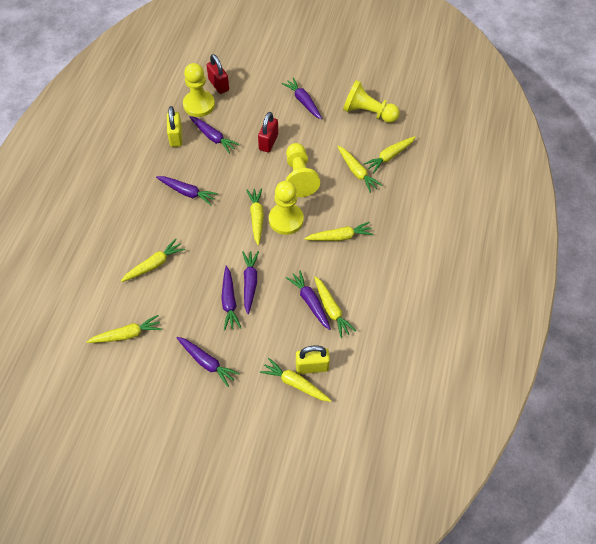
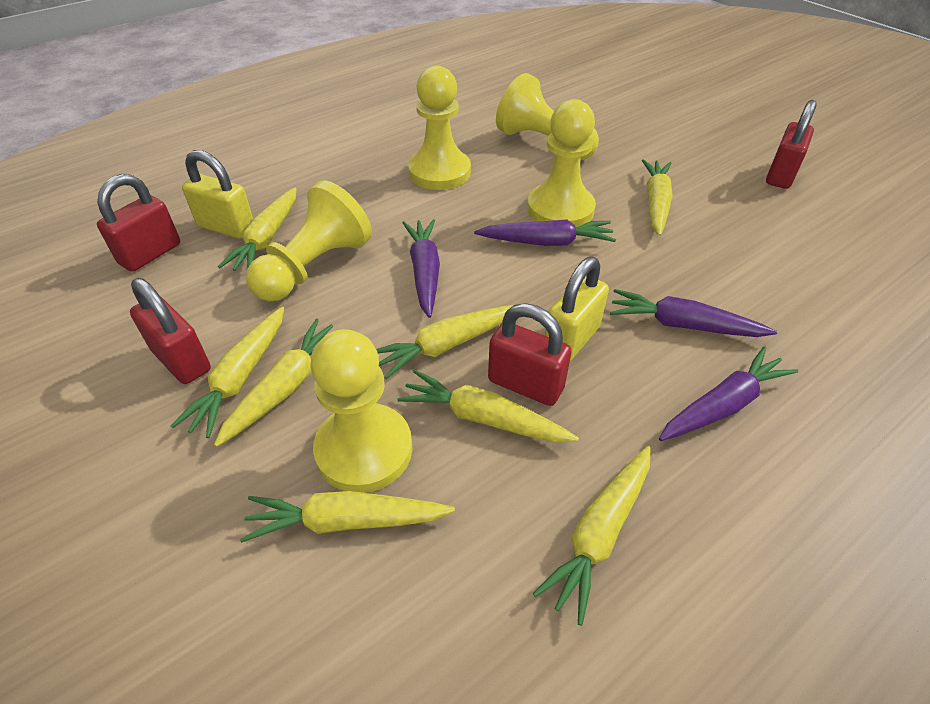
purple carrot: [156,176,218,205] [176,337,240,387] [189,116,240,154] [221,266,241,331] [242,251,259,314] [282,77,322,119] [286,270,331,330] = 7 -> [403,219,440,318] [474,220,616,246] [610,289,777,337] [659,346,798,441] = 4
red padlock: [207,54,229,94] [258,112,278,152] = 2 -> [97,174,180,272] [130,278,211,384] [488,303,572,406] [766,100,817,189] = 4
yellow pawn: [183,63,215,117] [269,181,304,235] [286,143,320,197] [343,80,400,123] = 4 -> [246,180,372,301] [310,329,413,493] [408,66,471,190] [496,73,599,160] [527,99,596,227] = 5

